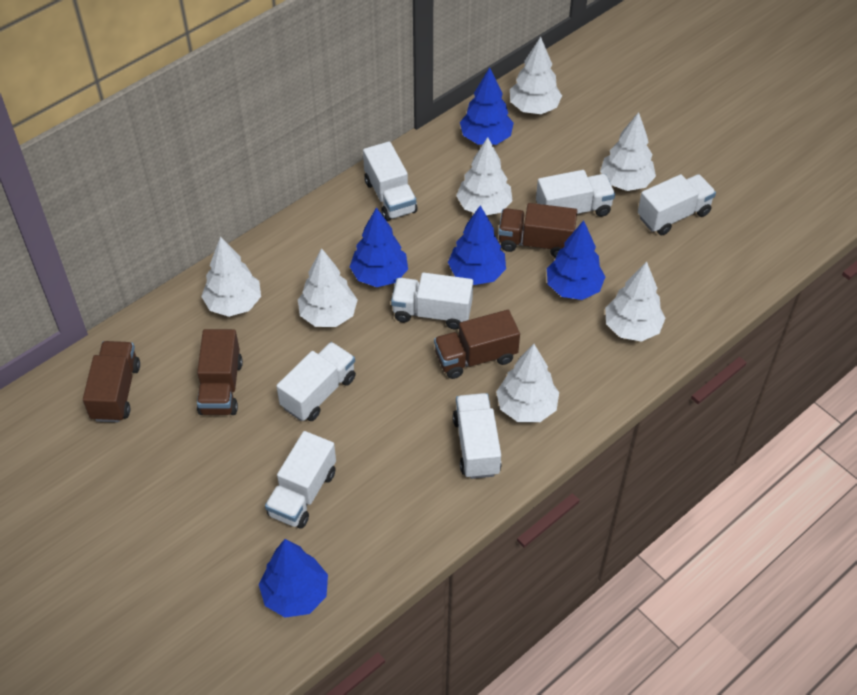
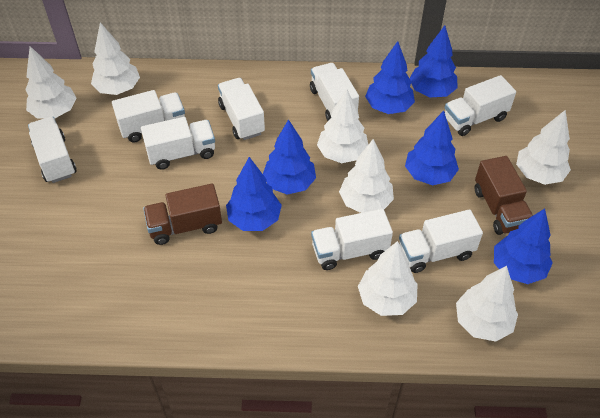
blue tree: [259,539,328,618] [350,207,408,287] [448,205,506,285] [460,67,514,145] [547,220,605,300] = 5 -> [226,157,282,231] [263,119,316,195] [365,41,415,114] [405,111,459,185] [410,25,458,98] [494,208,553,284] = 6
brown truck: [83,341,140,422] [197,329,243,415] [434,310,520,379] [498,203,577,258] = 4 -> [143,183,222,245] [475,156,533,235] = 2
white truck: [265,431,336,529] [276,342,356,421] [363,141,417,221] [391,273,473,329] [453,393,502,479] [536,170,615,217] [638,174,716,235] = 7 -> [28,117,77,183] [112,90,185,143] [141,117,215,170] [218,78,265,140] [310,63,359,121] [311,209,393,270] [399,209,483,273] [445,75,516,136] = 8

